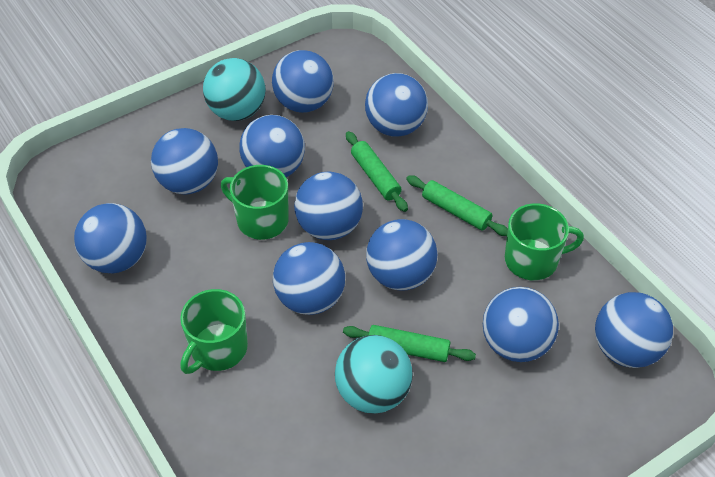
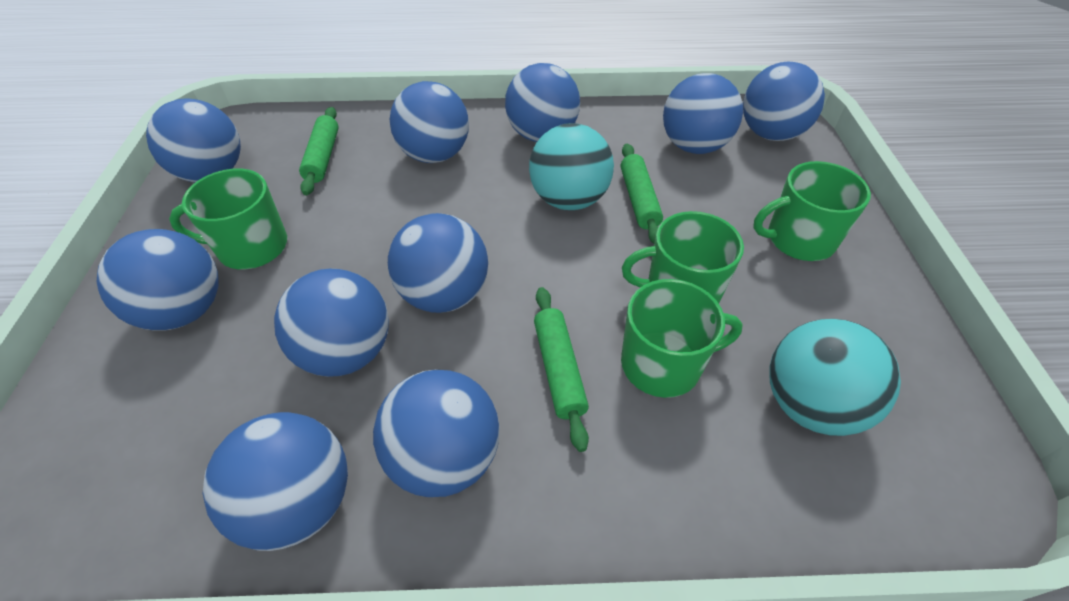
green mug: [180,289,248,374] [221,165,289,240] [505,203,584,280] = 3 -> [169,169,287,269] [621,279,743,398] [622,211,744,304] [753,161,871,261] = 4

